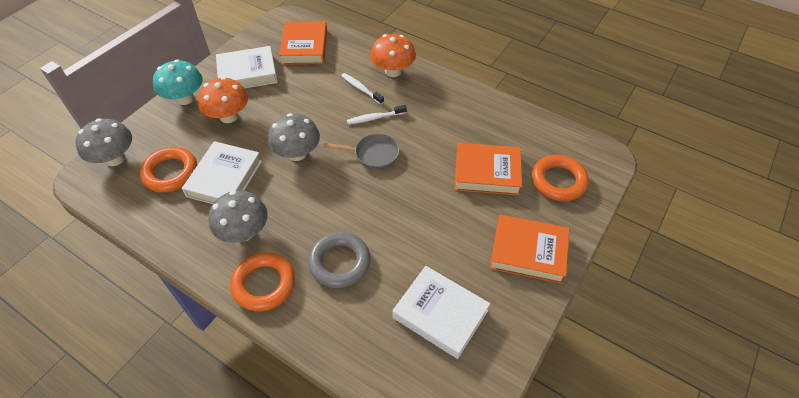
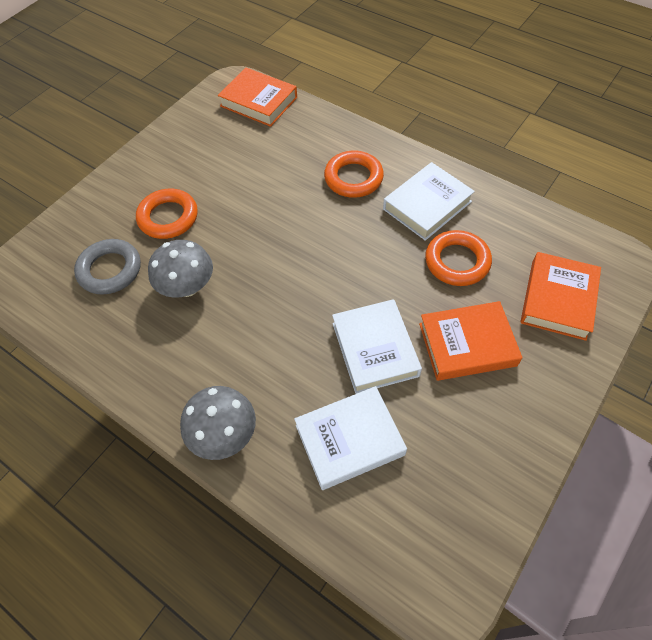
grey mushroom: [75,118,132,166] [208,190,268,243] [268,113,320,161] = 3 -> [148,240,213,298] [180,386,256,460] = 2
grey pan: [323,134,399,170] = 1 -> none = 0
orange mushroom: [198,77,248,123] [370,34,416,77] = 2 -> none = 0
turquoise mushroom: [153,59,202,105] = 1 -> none = 0
white toothbrush: [341,73,384,104] [347,105,407,124] = 2 -> none = 0

